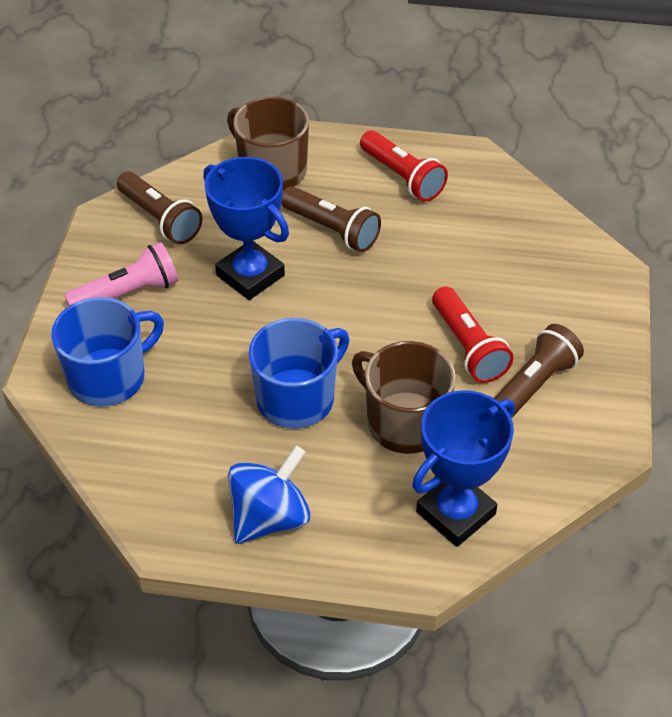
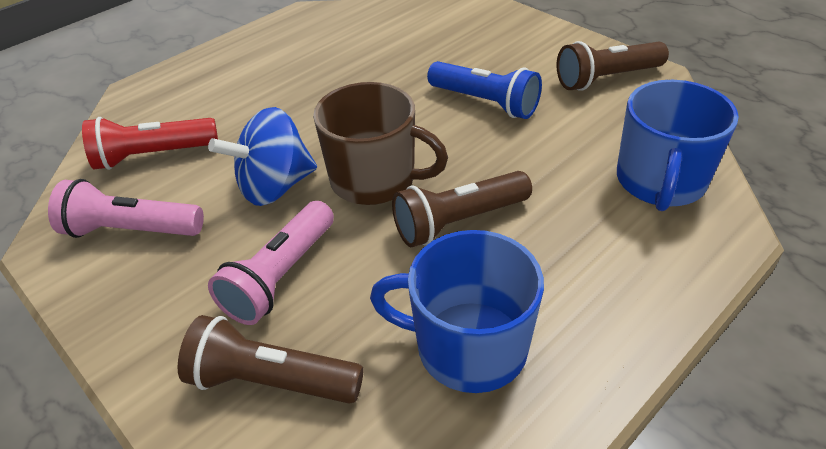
blue flashlight: none = 0 -> [427,61,542,119] = 1
blue trophy: [203,157,289,300] [412,390,515,547] = 2 -> none = 0
brown mug: [227,97,309,191] [352,341,456,454] = 2 -> [313,82,448,205] = 1
pink flashlight: [64,242,178,306] = 1 -> [48,179,204,238] [208,201,334,325] = 2
red flashlight: [360,130,448,202] [432,287,513,383] = 2 -> [82,117,218,170] = 1

